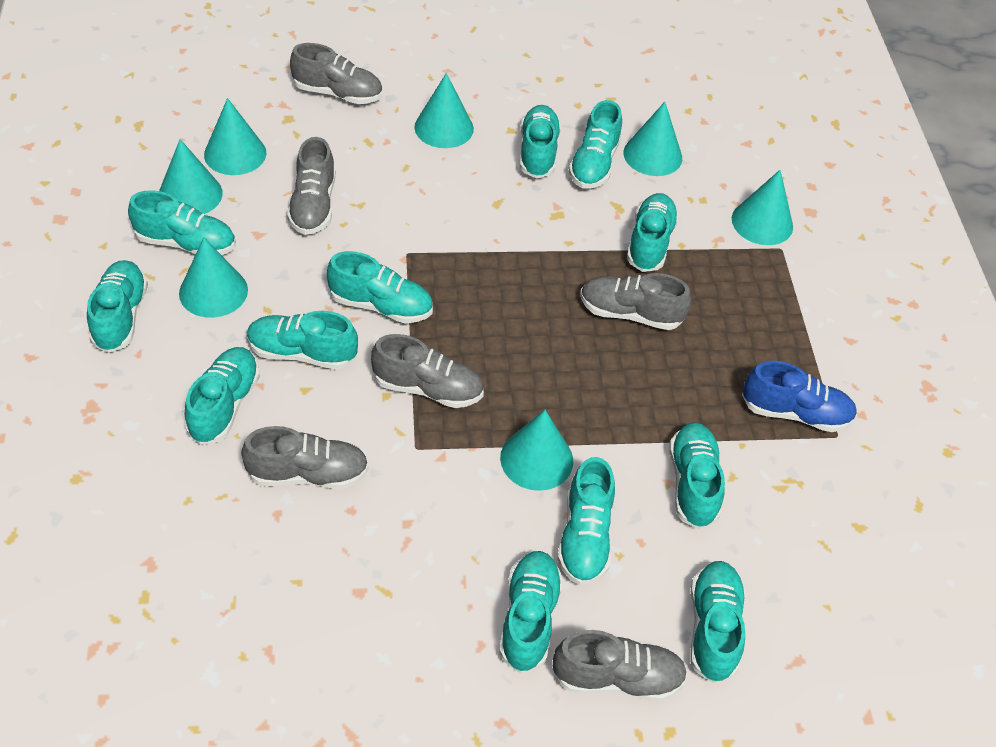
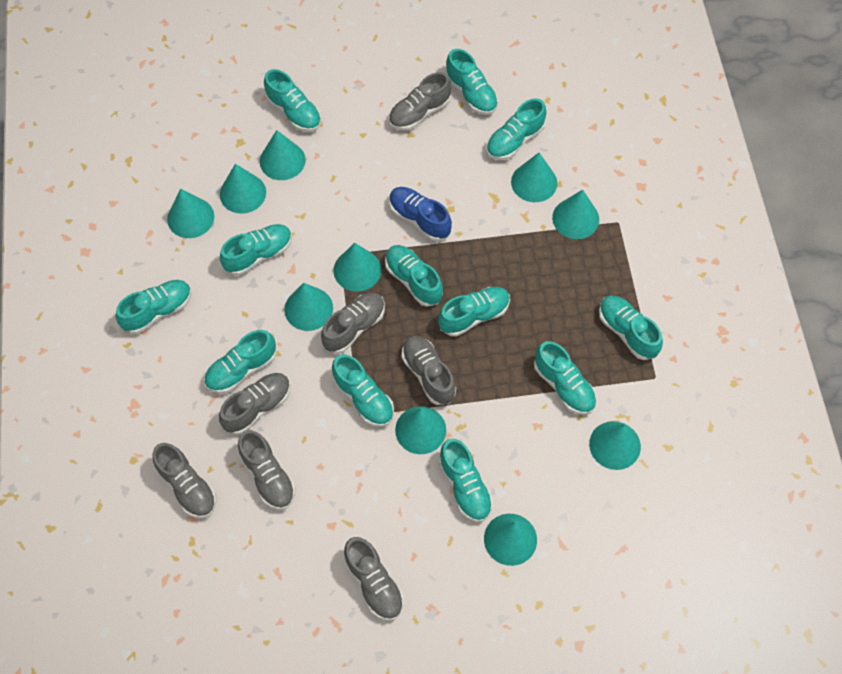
grey shoe: [241,426,369,489] [287,137,335,235] [290,43,382,104] [371,334,484,408] [553,630,687,701] [580,273,691,330] = 6 -> [152,443,216,518] [219,373,291,435] [238,430,295,510] [321,292,385,354] [344,537,404,621] [389,72,451,130] [402,336,456,405] = 7
turquoise cone: [159,139,223,214] [179,237,248,318] [204,98,266,175] [414,73,474,148] [500,410,573,491] [623,102,682,176] [732,170,793,245] = 7 -> [167,189,214,238] [220,164,266,214] [260,130,306,180] [284,283,333,331] [333,243,381,292] [395,406,446,454] [484,514,537,566] [511,153,557,202] [552,190,599,239] [589,421,641,470] = 10

